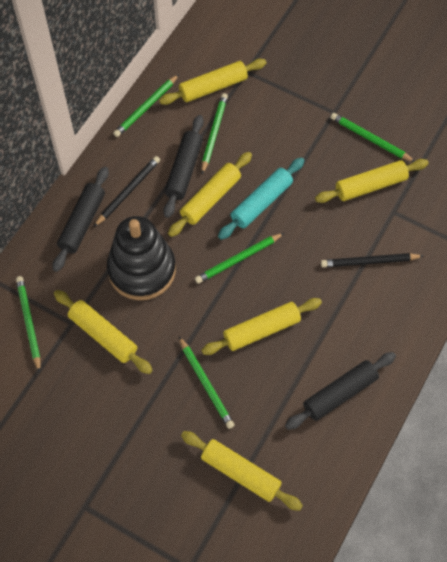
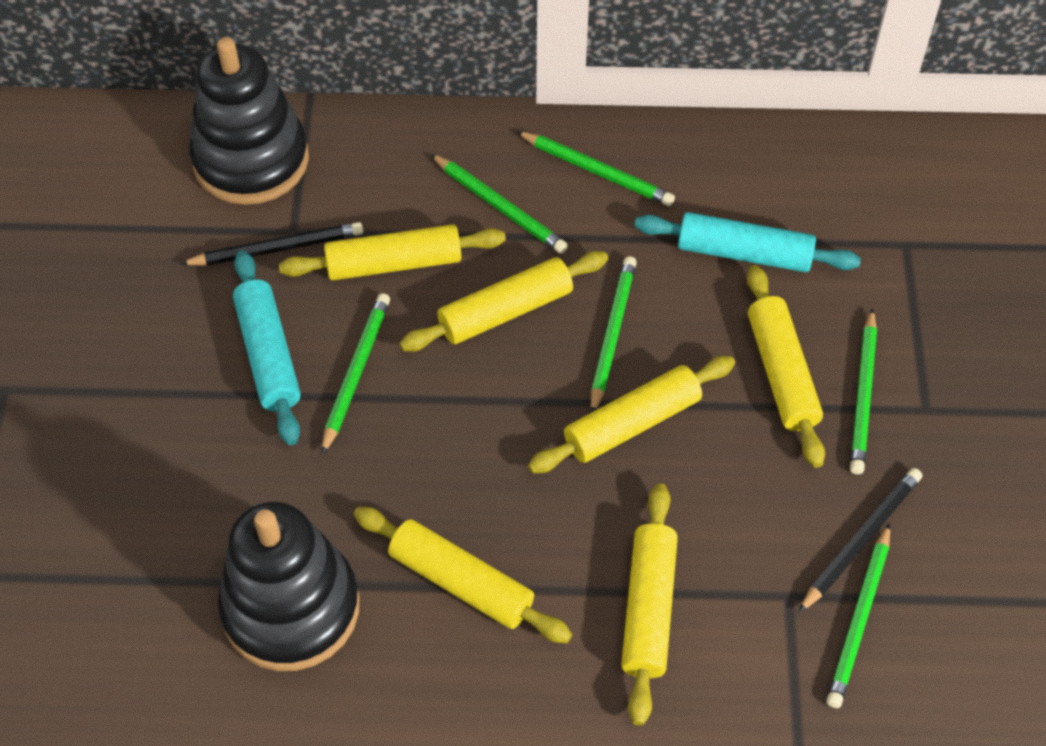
black rolling pin: [52,167,109,272] [163,115,204,218] [285,352,396,430] = 3 -> none = 0
black stacking toy: [107,216,176,300] = 1 -> [189,37,309,205] [218,502,359,671] = 2
turquoise rolling pin: [218,157,304,240] = 1 -> [233,250,301,445] [634,212,861,272] = 2

